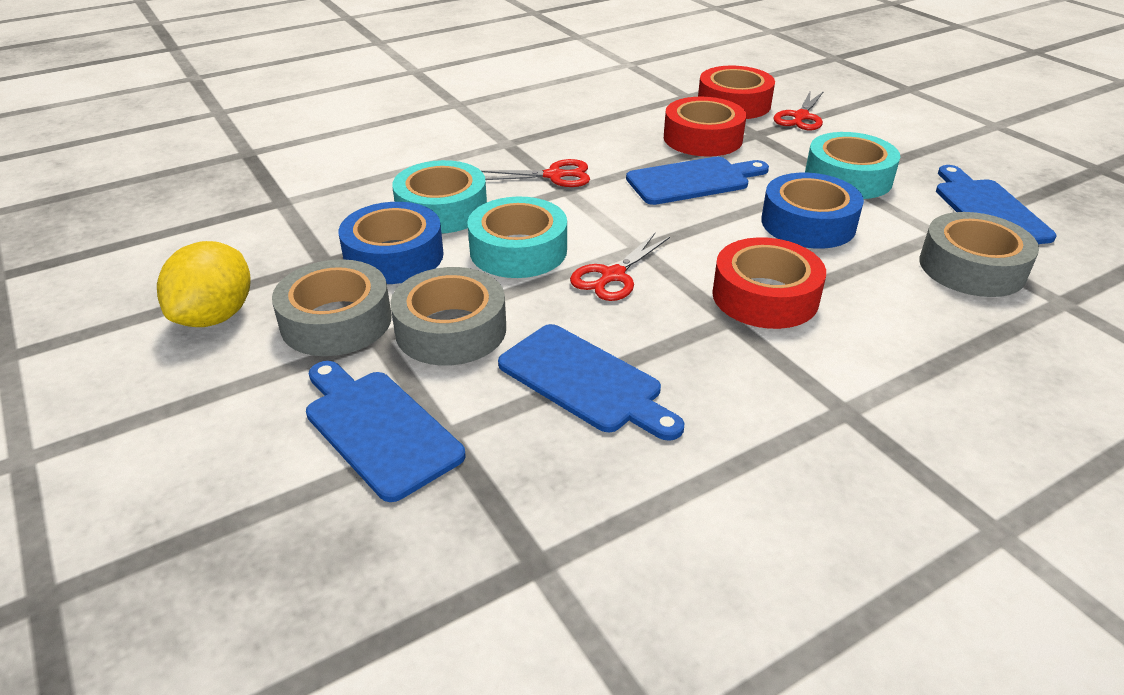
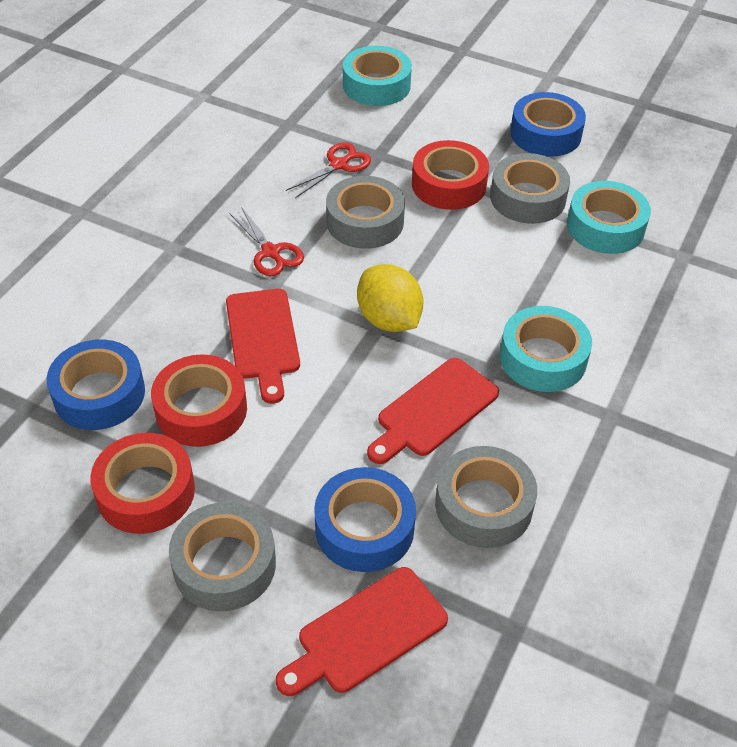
blue cutting board: [306,361,466,502] [498,324,684,441] [626,157,769,205] [936,165,1056,244] = 4 -> none = 0
blue tape: [339,202,444,284] [761,173,864,249] = 2 -> [47,339,145,430] [314,467,416,572] [510,92,586,157] = 3
grey tape: [272,259,392,356] [390,267,506,366] [919,212,1039,297] = 3 -> [169,502,276,611] [326,176,405,249] [435,446,537,548] [490,153,570,224] = 4
red cutting board: none = 0 -> [226,289,300,404] [276,567,448,696] [367,358,499,464] = 3
red scissors: [482,159,590,187] [570,233,670,301] [773,90,824,131] = 3 -> [229,208,304,276] [286,142,371,198] = 2

